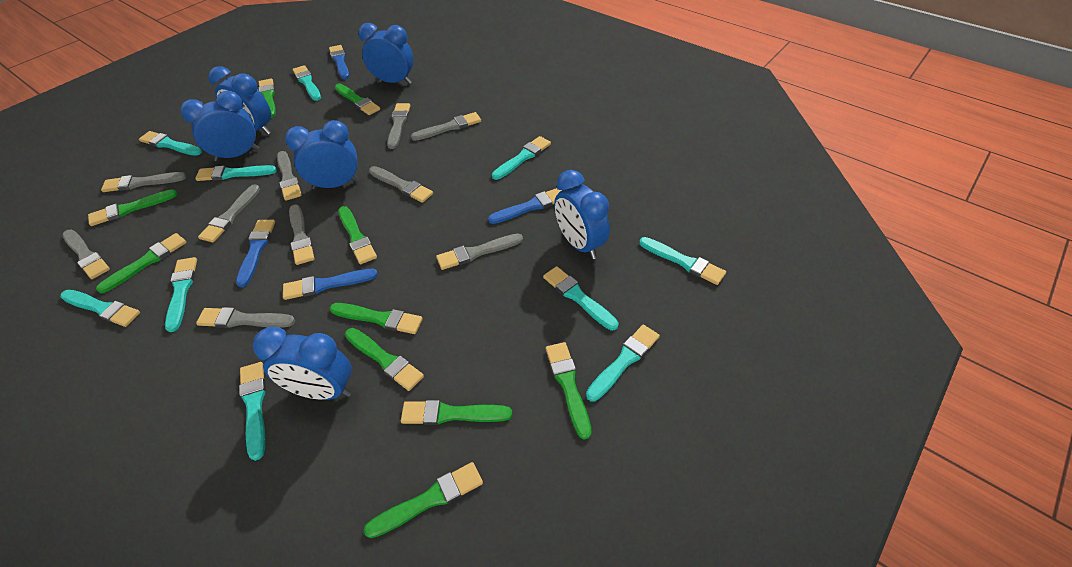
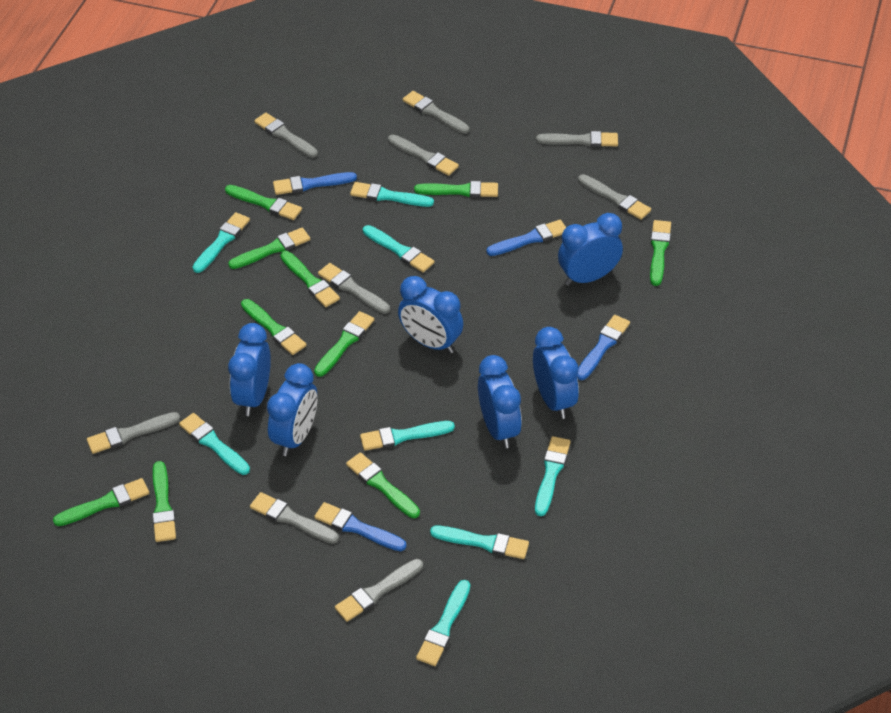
grey brush: [62,230,110,279] [101,172,186,192] [196,307,295,328] [198,184,260,242] [277,151,302,201] [289,205,314,265] [369,166,433,203] [387,103,411,149] [411,112,481,141] [436,233,523,270] = 10 -> [87,412,181,454] [250,492,339,544] [254,113,318,158] [318,263,390,314] [335,559,423,622] [388,135,459,176] [403,91,469,134] [536,131,618,147] [578,174,651,220] = 9
turquoise brush: [60,290,140,327] [139,131,202,156] [165,257,197,332] [195,165,277,181] [239,362,266,461] [292,65,321,101] [492,136,551,180] [543,266,619,330] [586,325,660,402] [639,237,726,285] = 10 -> [179,413,250,475] [193,212,250,273] [350,182,434,207] [360,421,455,451] [363,225,434,272] [416,580,470,666] [430,526,529,559] [535,436,571,516] = 8

